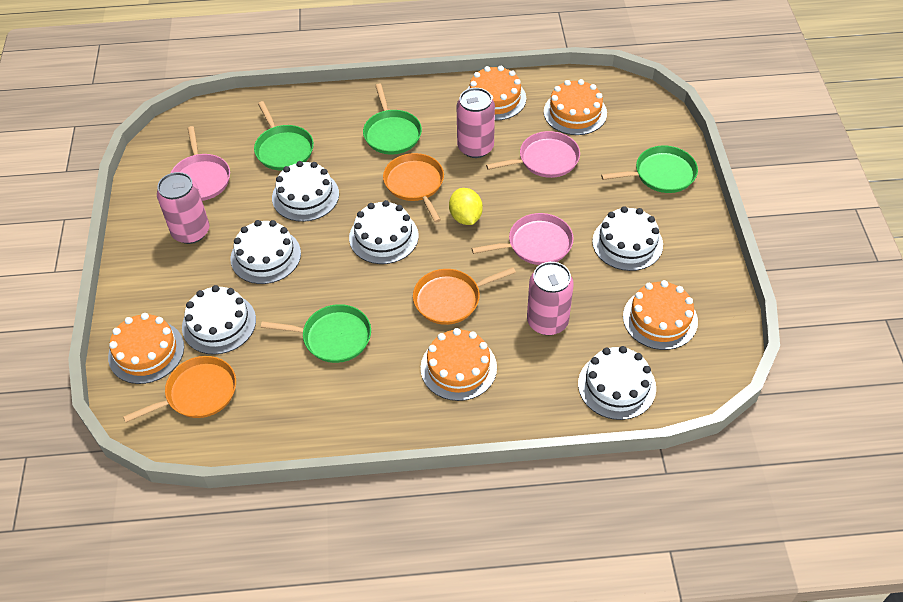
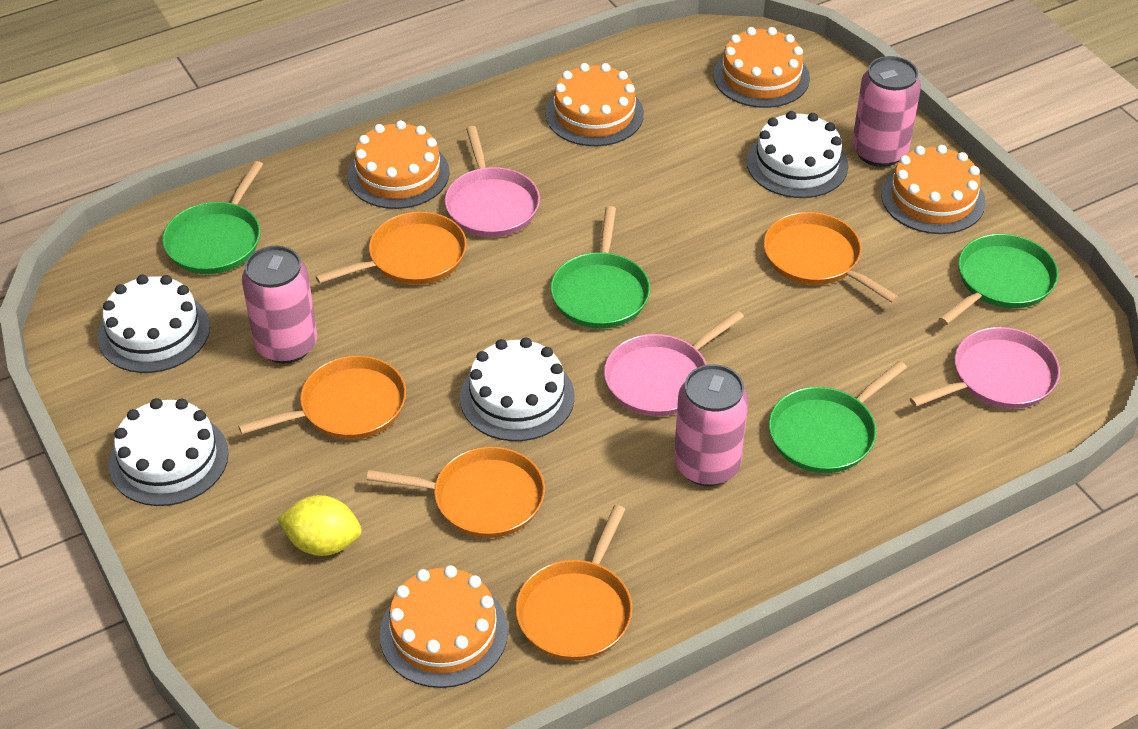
orange pan: [123,356,236,423] [383,153,444,223] [413,267,516,325] = 3 -> [238,356,406,440] [315,212,467,285] [366,447,545,538] [515,505,633,661] [764,212,899,303] = 5
white cake: [182,285,256,355] [230,220,301,284] [272,161,339,222] [349,200,419,264] [578,346,656,420] [592,206,663,271] = 6 -> [98,275,210,373] [108,398,229,506] [460,338,575,441] [747,111,848,198] = 4

